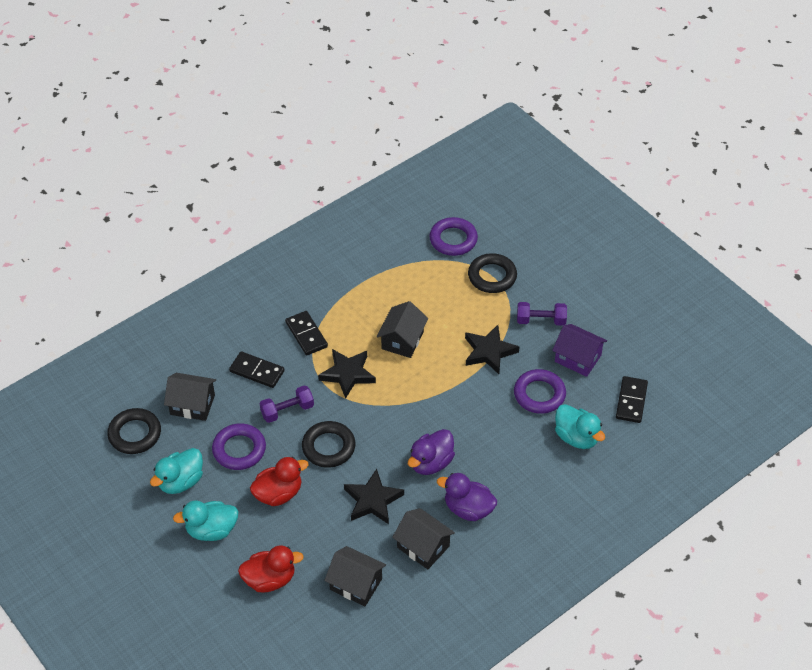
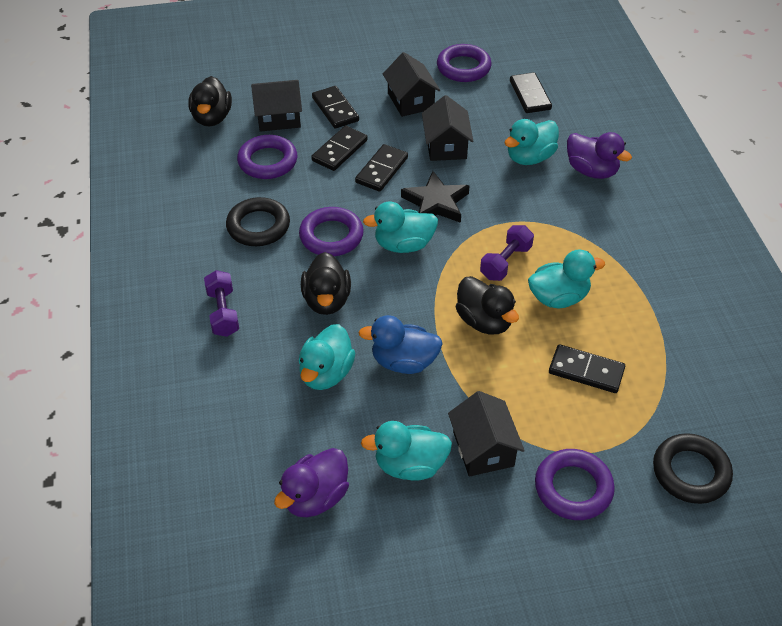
black domino: [229,351,285,388] [285,311,328,355] [616,376,648,423] = 3 -> [311,126,368,171] [312,86,359,128] [355,144,408,192] [510,72,552,113] [549,344,625,393] = 5
black duck: none = 0 -> [188,76,232,126] [301,252,351,315] [456,276,519,334] = 3
black ring: [107,408,161,454] [302,421,356,468] [468,253,517,293] = 3 -> [226,197,290,246] [653,433,733,504] = 2
black star: [318,349,376,399] [344,469,404,524] [465,325,520,374] = 3 -> [401,171,470,223] = 1
blue duck: none = 0 -> [358,315,443,374] = 1
purple house: [552,324,607,377] = 1 -> none = 0
purple ring: [212,423,266,470] [430,217,478,256] [514,369,566,414] = 3 -> [237,135,297,179] [299,207,364,256] [437,44,492,82] [535,449,615,520] = 4
red duck: [238,545,304,592] [250,457,309,506] = 2 -> none = 0
turquoise duck: [150,448,203,494] [173,500,239,541] [555,404,605,449] = 3 -> [298,324,356,390] [361,421,452,481] [363,202,438,253] [505,119,559,165] [528,249,605,308] = 5

